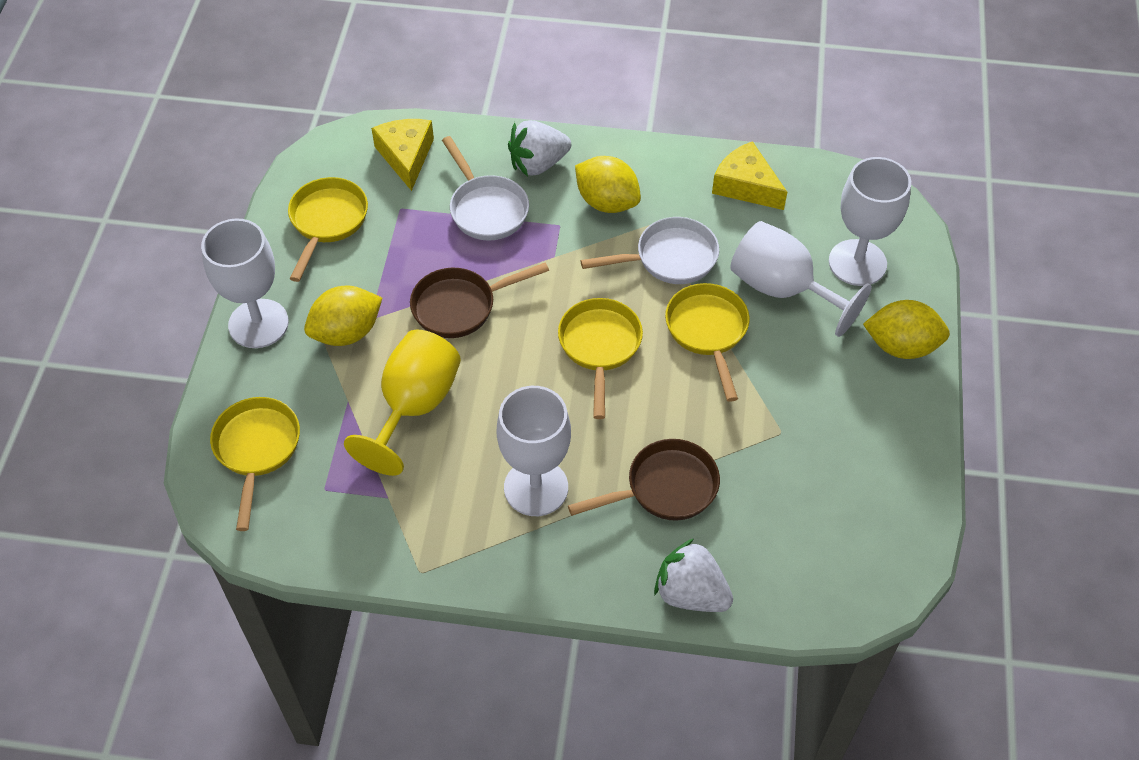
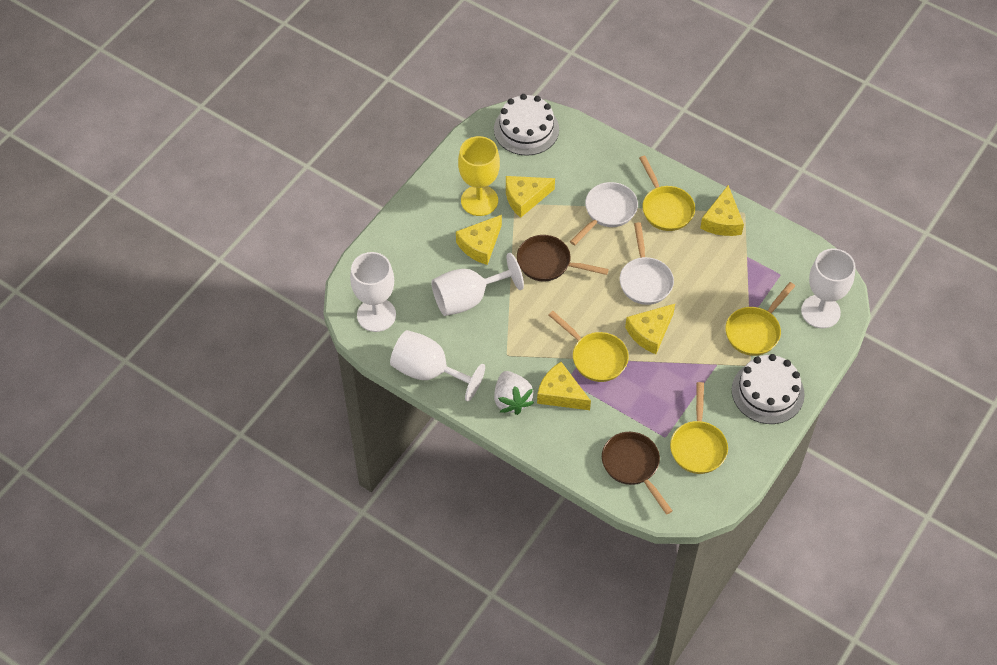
white cake: none = 0 -> [494,94,559,156] [732,354,805,424] = 2
white strawberry: [508,120,571,176] [654,539,733,612] = 2 -> [494,371,534,415] = 1
yellow cheese: [371,119,434,191] [712,141,787,210] = 2 -> [456,215,502,265] [506,176,555,218] [537,362,591,410] [625,304,675,354] [700,185,744,236] = 5
yellow lemon: [304,285,382,346] [575,156,641,213] [863,300,950,359] = 3 -> none = 0

